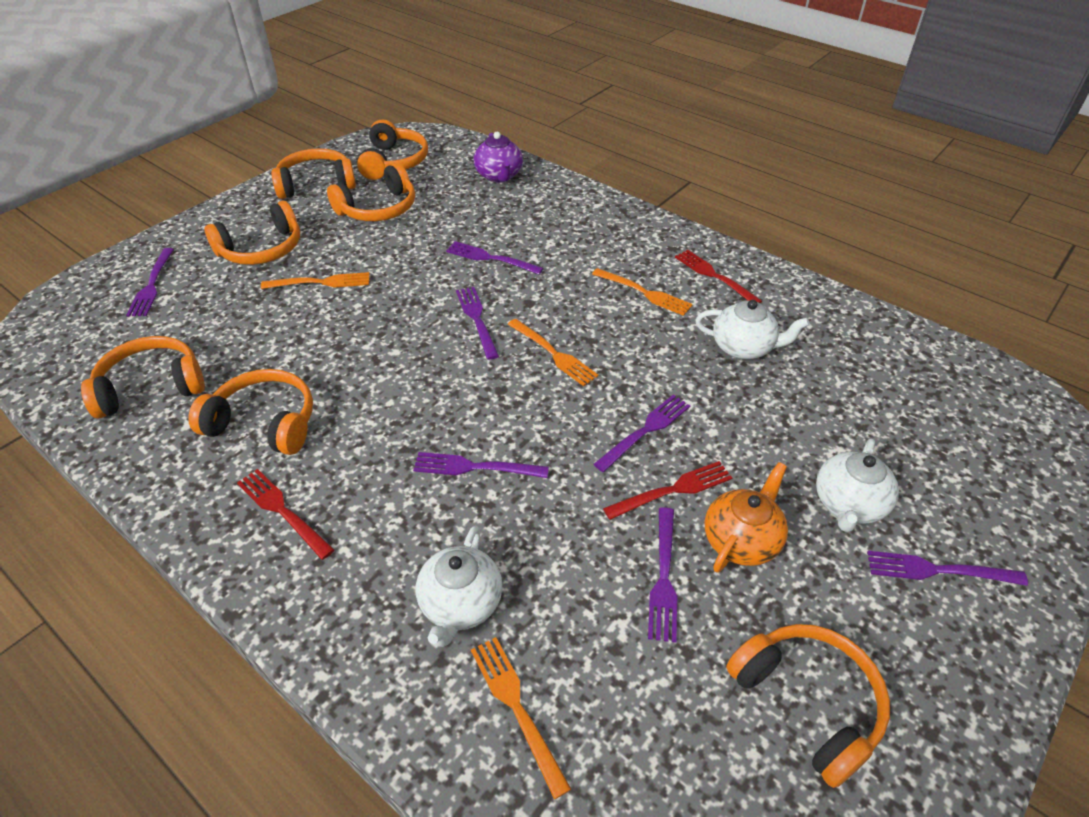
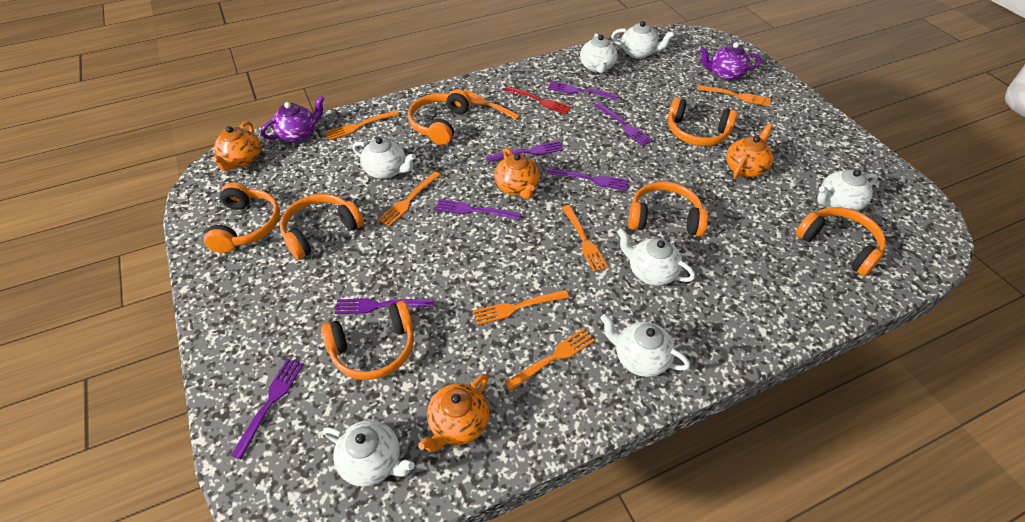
orange fork: [261,272,370,289] [471,637,571,799] [508,319,599,386] [592,268,693,316] = 4 -> [325,110,399,140] [378,172,441,227] [464,89,520,120] [473,290,569,325] [505,328,595,391] [562,205,609,272] [698,85,771,106] = 7
orange teapot: [705,462,788,573] = 1 -> [212,121,261,171] [418,374,489,452] [494,148,540,199] [726,124,773,179] = 4
purple teapot: [473,132,523,182] = 1 -> [261,96,325,143] [700,42,761,81] = 2
red fork: [237,469,335,560] [603,461,732,520] [675,250,762,303] = 3 -> [504,86,572,115] = 1
white teapot: [416,526,503,647] [696,300,810,359] [816,439,899,532] = 3 -> [323,420,415,487] [353,137,416,179] [580,33,618,73] [600,314,690,377] [611,21,675,59] [617,228,695,286] [817,169,878,211] = 7

